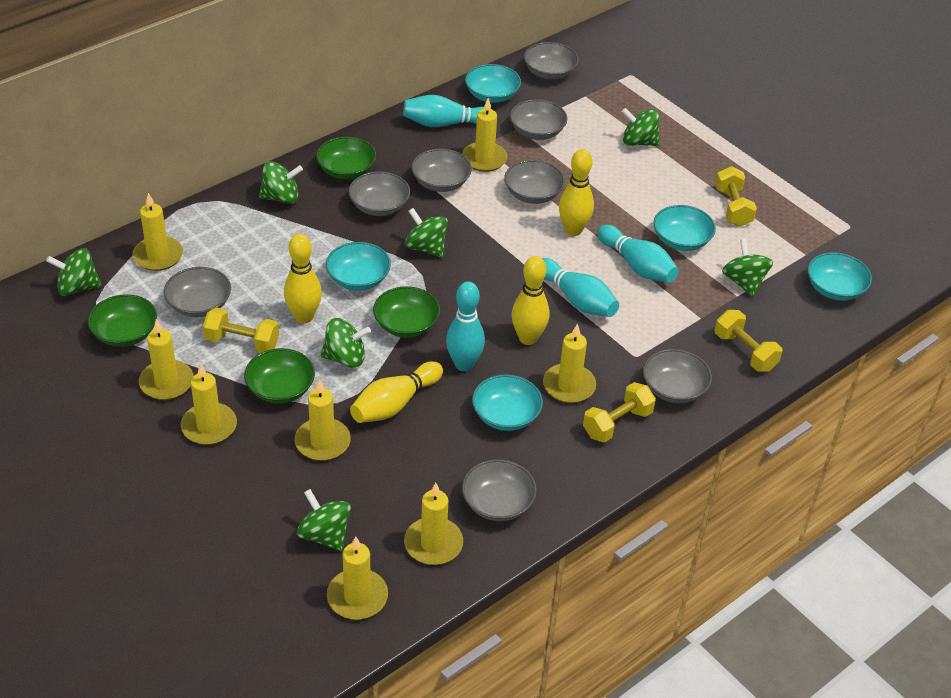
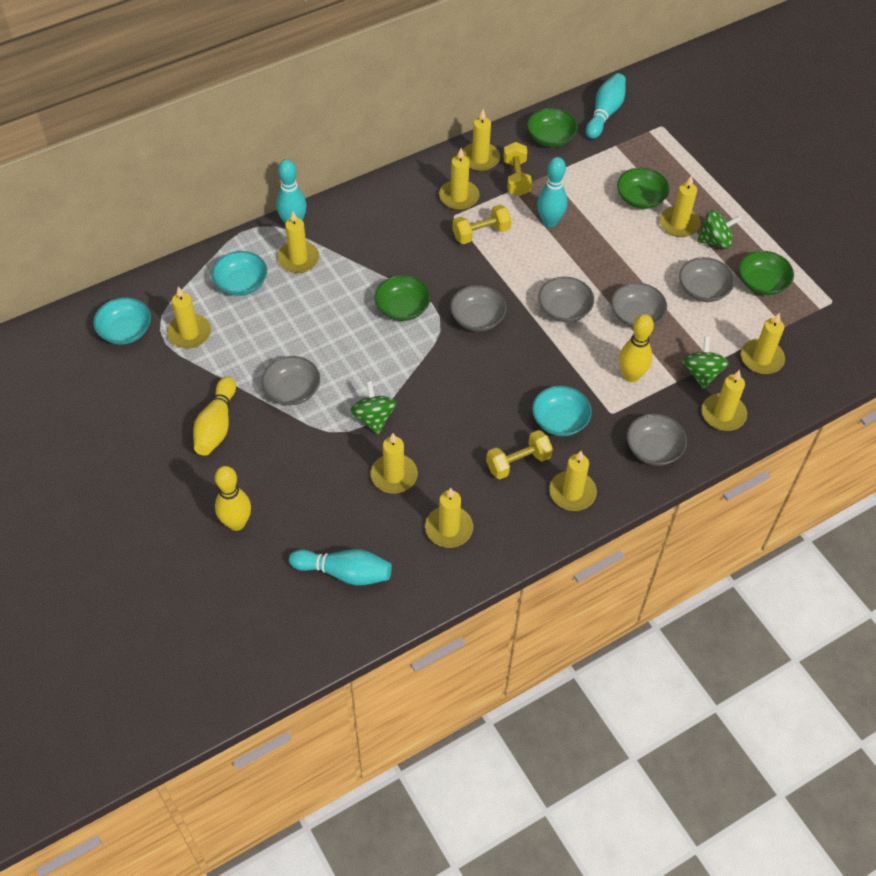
green spinning top: [46,248,102,296] [259,161,303,204] [297,489,351,551] [321,318,371,368] [405,208,448,257] [622,108,660,146] [722,239,773,297] = 7 -> [350,381,397,434] [682,337,729,389] [697,210,742,249] = 3
grey bowl: [164,267,231,317] [348,171,410,216] [412,149,472,192] [462,459,537,521] [504,160,565,204] [510,99,567,140] [524,42,579,80] [643,349,712,403] = 8 -> [261,356,320,405] [450,285,507,331] [538,277,594,322] [611,283,667,328] [627,414,687,466] [679,257,735,302] = 6
turquoise bowl: [326,242,391,291] [465,64,521,103] [472,375,543,431] [653,205,716,251] [807,252,872,301] = 5 -> [93,298,151,344] [212,251,267,296] [532,386,592,436] = 3
yellow bowling pin: [284,234,322,323] [350,361,443,423] [512,256,549,345] [559,149,594,236] = 4 -> [193,377,236,456] [215,466,251,531] [619,314,654,382] = 3
yellow candle: [132,193,183,271] [139,319,194,400] [181,363,237,445] [295,379,351,461] [327,536,388,620] [404,483,463,565] [462,98,507,172] [543,323,596,403] = 8 -> [167,287,211,348] [277,211,319,273] [371,433,418,494] [425,488,473,548] [439,148,479,210] [462,109,500,171] [549,451,597,511] [660,175,701,237] [701,370,747,431] [741,313,785,374] = 10
yellow dumbbell: [203,307,279,352] [583,382,656,443] [715,166,757,227] [715,310,782,372] = 4 -> [452,205,511,244] [486,430,553,479] [503,142,532,196] = 3

